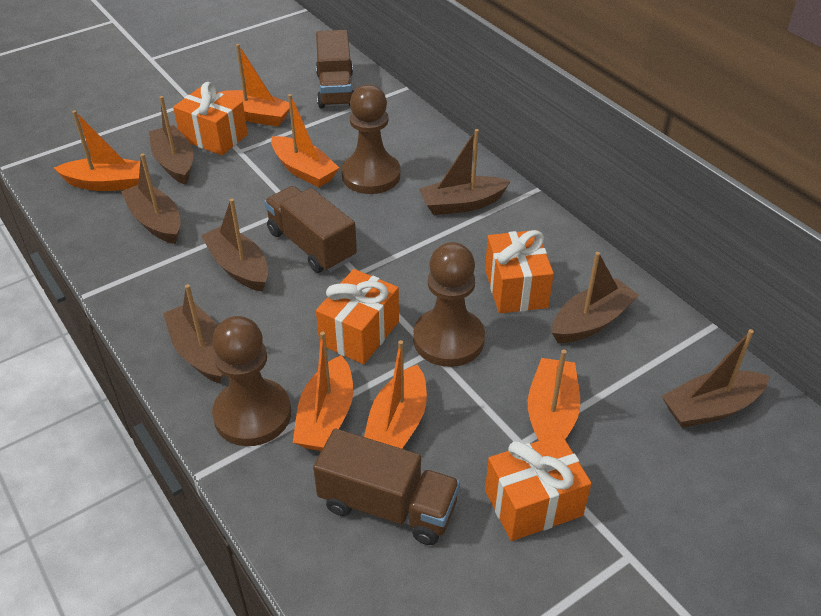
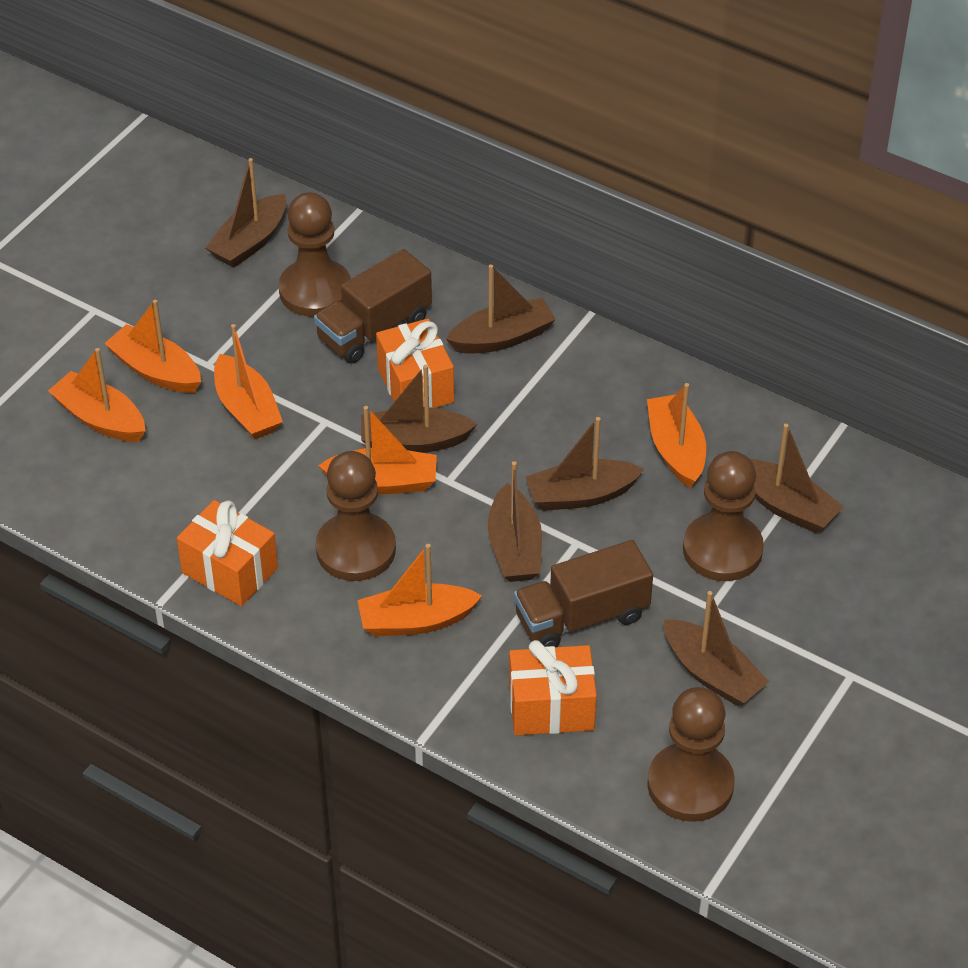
brown pawn: [212,316,291,446] [341,85,401,194] [413,242,485,367] = 3 -> [278,192,351,317] [316,451,396,581] [647,687,735,822] [683,451,764,581] = 4
brown truck: [264,186,357,273] [313,429,460,545] [316,30,354,108] = 3 -> [314,249,432,364] [514,540,653,647] = 2
orange gift: [173,82,248,155] [316,269,399,364] [485,230,554,313] [485,434,592,541] = 4 -> [177,500,278,606] [376,319,454,408] [509,640,597,735] = 3

